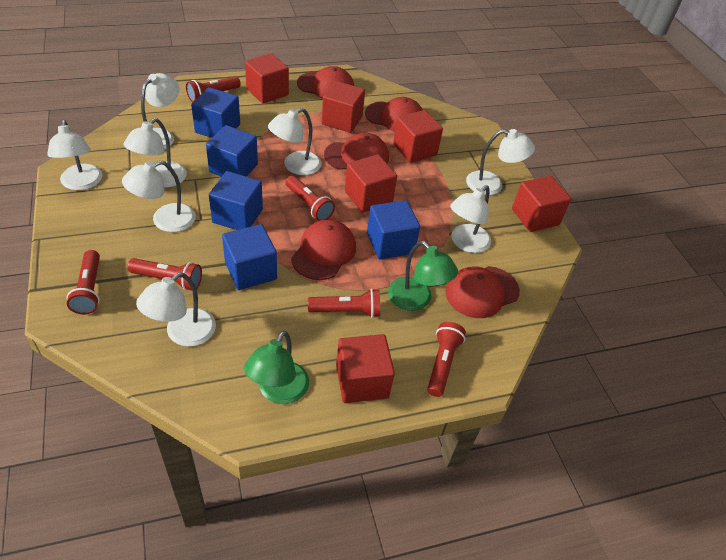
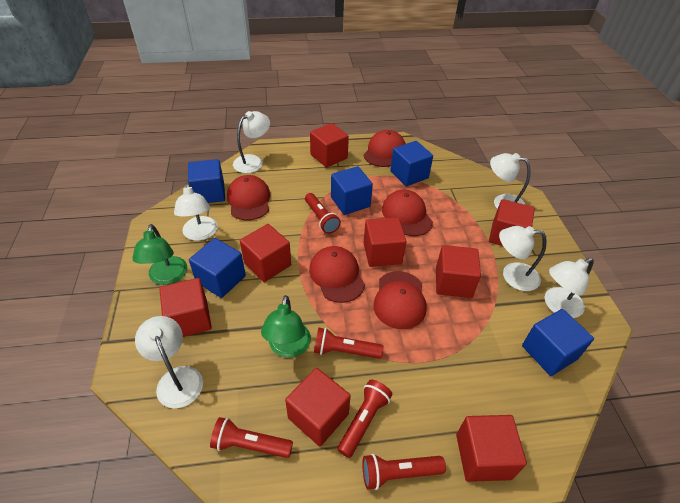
red cube: [245,53,289,104] [322,81,365,133] [336,334,395,403] [345,154,397,213] [393,110,443,163] [512,176,571,232] = 6 -> [159,278,212,337] [240,224,291,282] [285,368,351,446] [310,123,349,168] [363,217,406,267] [436,245,481,298] [456,415,527,482] [489,199,535,246] = 8
red flashlight: [67,250,100,314] [127,258,202,291] [186,77,241,102] [285,176,335,221] [308,289,380,318] [427,322,466,397] = 6 -> [210,417,293,458] [305,193,341,234] [314,327,384,359] [337,380,393,458] [362,454,446,490] = 5
white lamp: [47,120,103,190] [122,160,196,232] [124,118,187,187] [136,272,216,347] [141,73,179,149] [268,108,321,175] [450,185,491,253] [466,129,535,195] = 8 -> [135,316,203,408] [174,182,218,241] [233,111,270,173] [490,153,531,209] [499,226,547,291] [545,258,594,318] = 6

